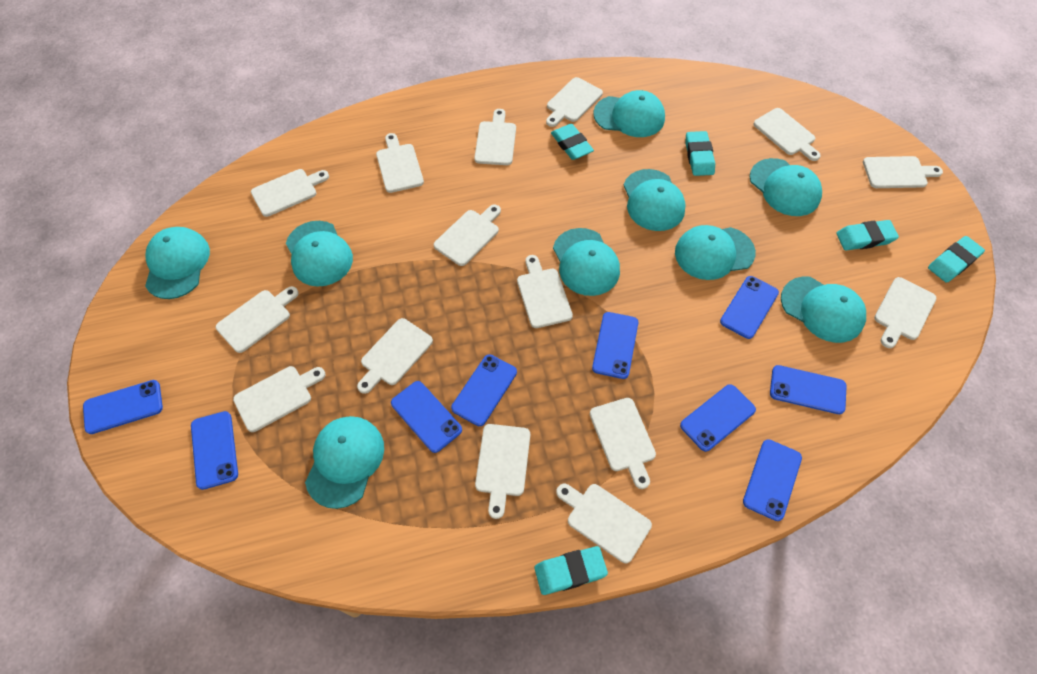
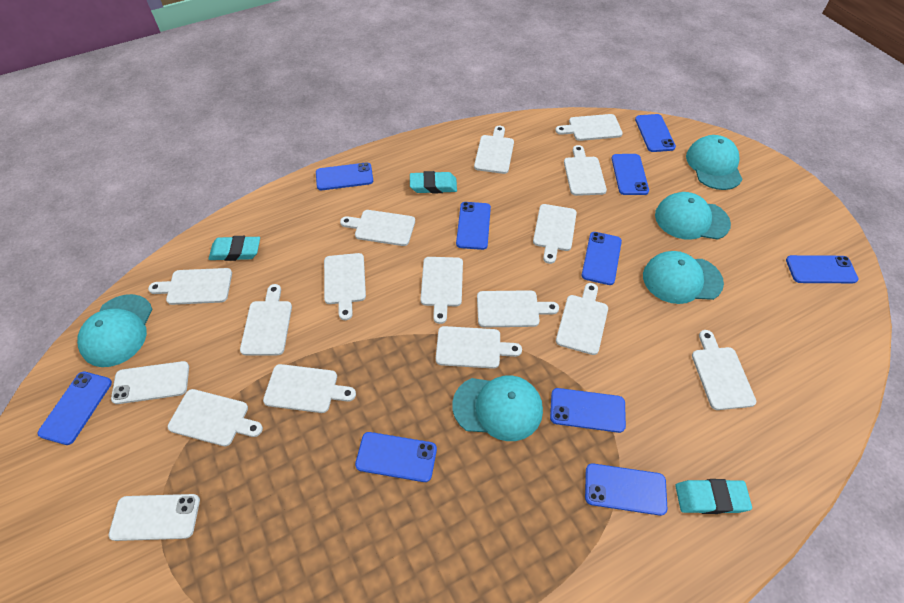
blue phone: [83,380,163,434] [191,411,238,490] [391,381,462,453] [451,354,517,426] [592,312,638,379] [680,384,756,452] [720,276,779,339] [743,439,802,521] [770,365,847,414] = 9 -> [38,372,112,445] [316,162,373,190] [355,432,437,482] [456,202,491,250] [550,388,626,433] [582,232,622,285] [585,463,667,516] [612,154,649,195] [635,114,676,152] [786,255,858,283] = 10
turquoise cap: [145,227,210,299] [286,221,353,287] [305,416,384,509] [553,228,620,296] [594,90,665,137] [624,169,686,231] [675,225,756,280] [750,158,822,216] [781,277,866,343] = 9 -> [77,294,153,367] [452,375,543,441] [643,251,724,304] [655,192,731,240] [686,135,742,190] = 5
turquoise eraser: [534,546,608,595] [551,124,594,160] [685,131,715,176] [836,220,899,250] [928,236,985,283] = 5 -> [209,236,260,261] [410,171,457,194] [675,479,752,514] = 3
white phone: none = 0 -> [109,494,200,541] [111,361,189,404] = 2

